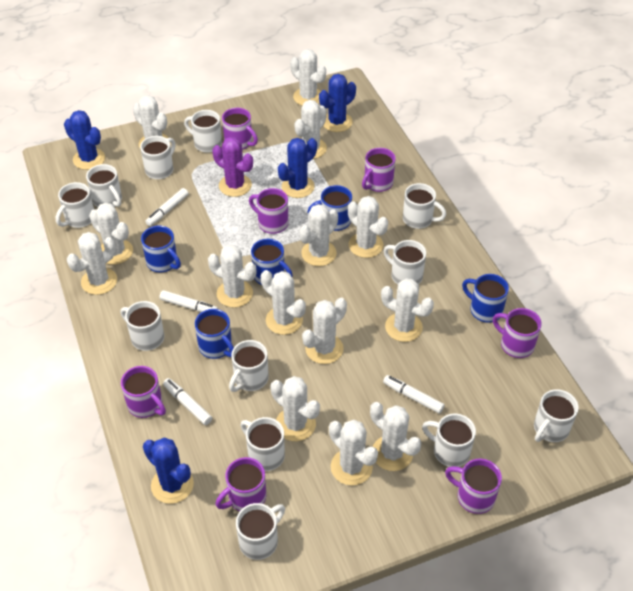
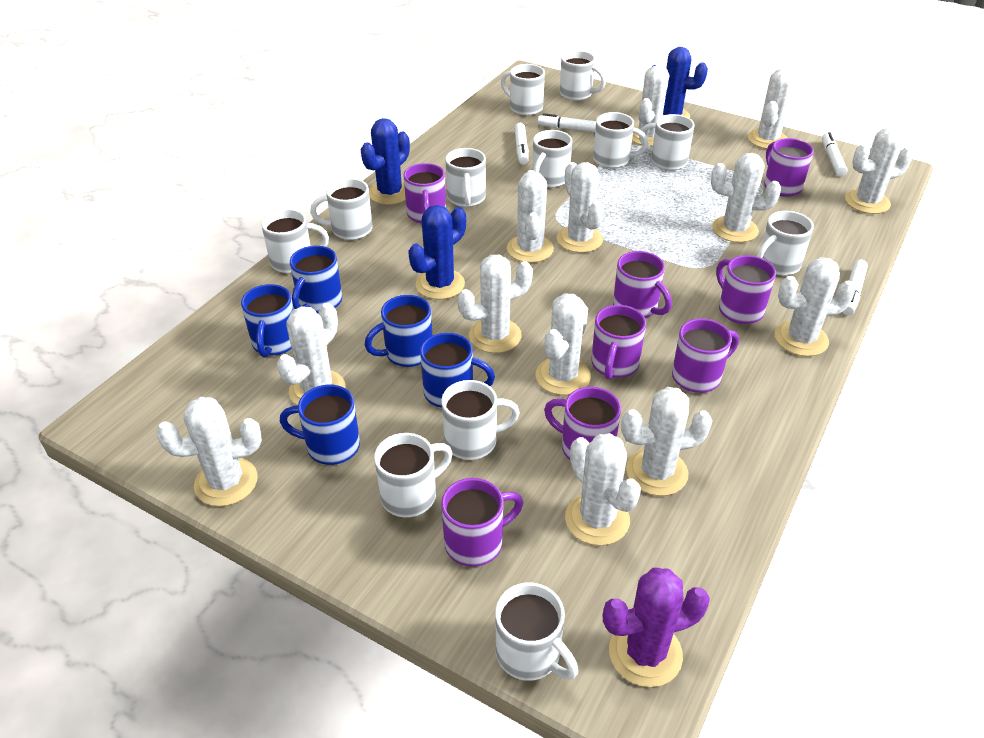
blue cactus: [64,110,105,170] [143,438,194,504] [278,138,317,198] [319,74,356,132] = 4 -> [361,118,410,205] [408,205,466,300] [652,47,708,118] = 3
purple mug: [121,366,166,418] [215,457,266,511] [222,108,258,150] [249,188,288,234] [362,148,396,192] [445,459,502,514] [493,308,542,358] = 7 -> [403,163,446,223] [441,478,523,567] [544,387,621,460] [591,305,646,379] [613,251,672,318] [672,318,739,393] [716,255,776,324] [764,138,814,197] = 8
white cactus: [67,232,117,295] [89,203,133,265] [133,95,169,148] [208,245,257,308] [261,270,306,335] [271,376,320,441] [290,49,326,106] [295,100,327,159] [299,204,338,266] [302,298,347,364] [329,420,378,486] [348,196,388,258] [370,402,421,471] [381,278,434,342] = 14 -> [156,397,262,506] [277,303,345,405] [457,255,533,353] [507,170,554,263] [535,293,591,395] [557,162,604,253] [565,433,641,546] [621,387,713,496] [632,66,669,146] [711,153,781,243] [748,68,795,149] [775,257,856,356] [845,127,913,214] = 13

